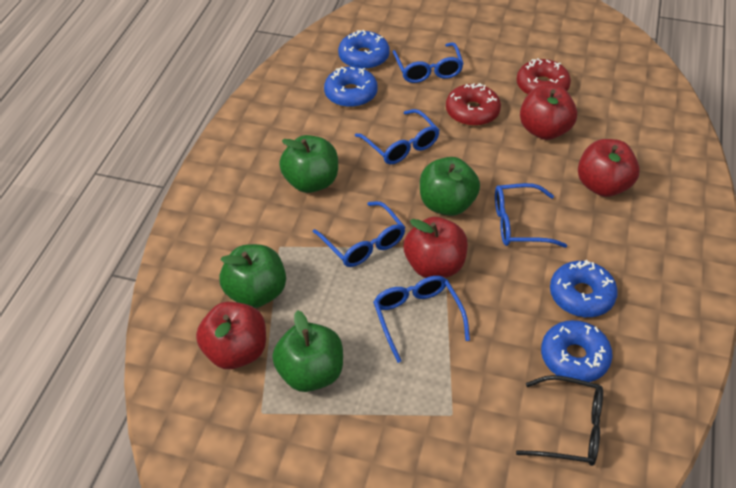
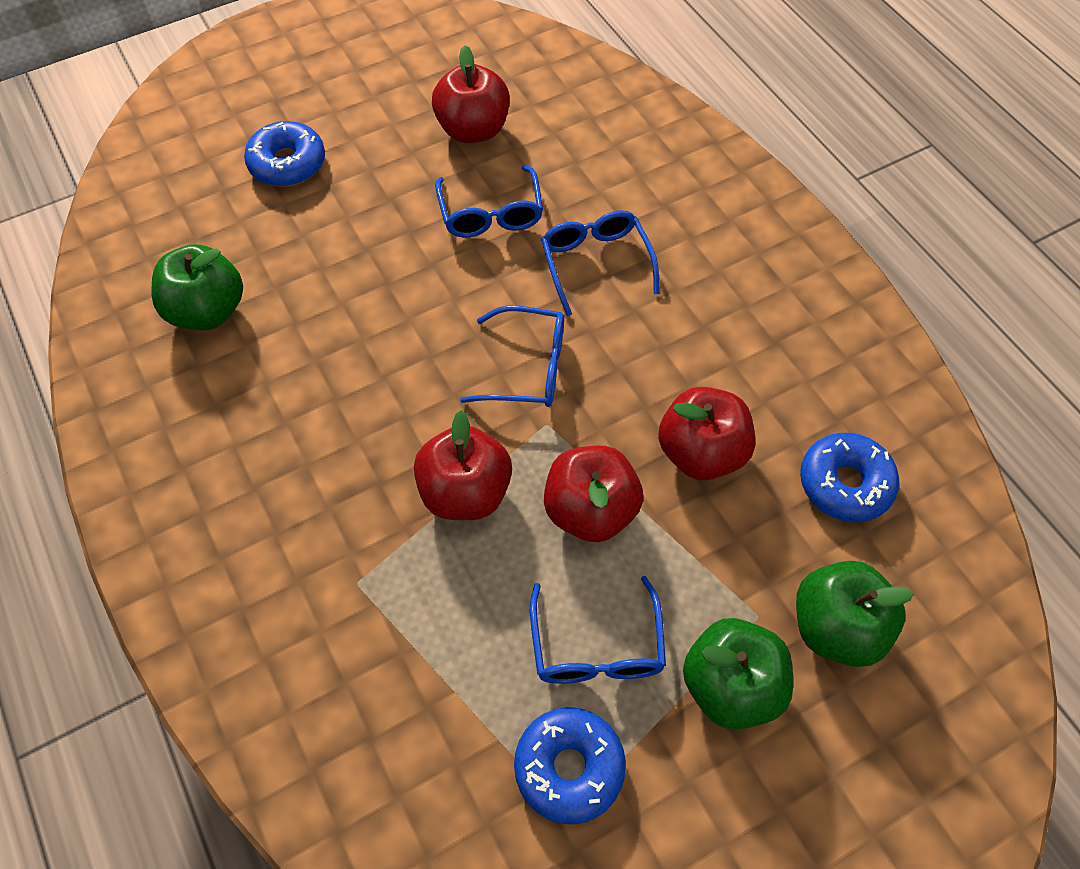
black glasses: [516,375,603,466] = 1 -> none = 0
blue donut: [324,67,378,108] [338,30,390,70] [541,320,613,382] [550,260,618,317] = 4 -> [244,121,325,187] [514,707,626,825] [800,433,899,522] = 3
blue glasses: [313,201,405,267] [355,109,439,164] [373,276,470,363] [392,42,464,83] [495,183,567,248] = 5 -> [435,165,543,238] [460,306,564,407] [530,576,666,684] [541,210,659,316] = 4
green apple: [220,244,286,308] [272,310,343,392] [279,135,338,193] [420,157,480,216] = 4 -> [152,244,243,330] [683,618,793,730] [796,561,914,667] = 3
red donut: [446,83,501,126] [516,58,571,95] = 2 -> none = 0

